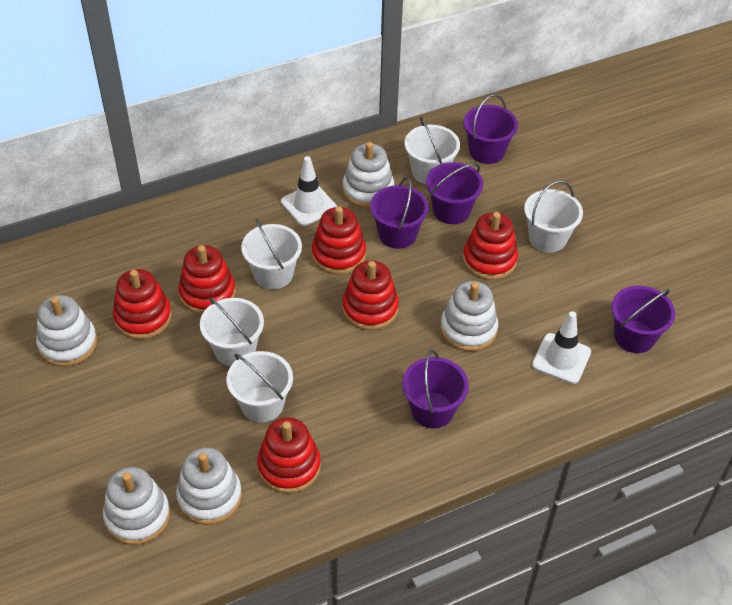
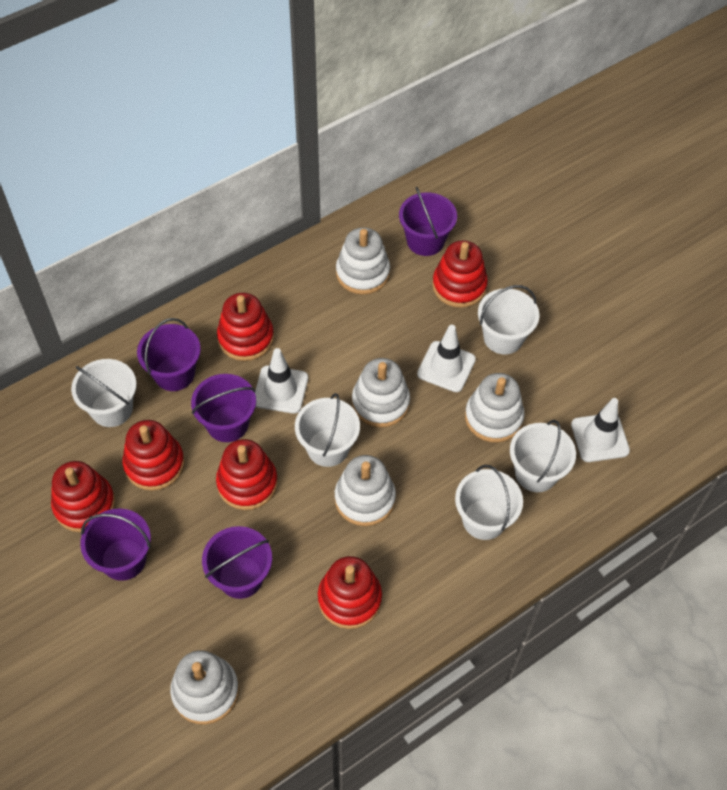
white traffic cone: [281,156,337,226] [532,311,591,384] = 2 -> [255,348,308,414] [417,325,476,392] [571,398,630,462] = 3

